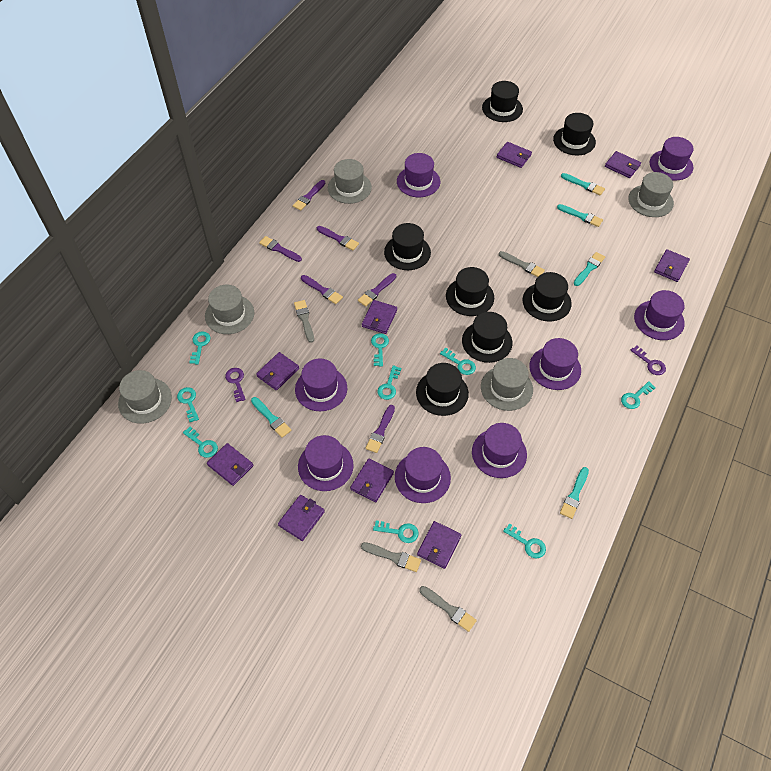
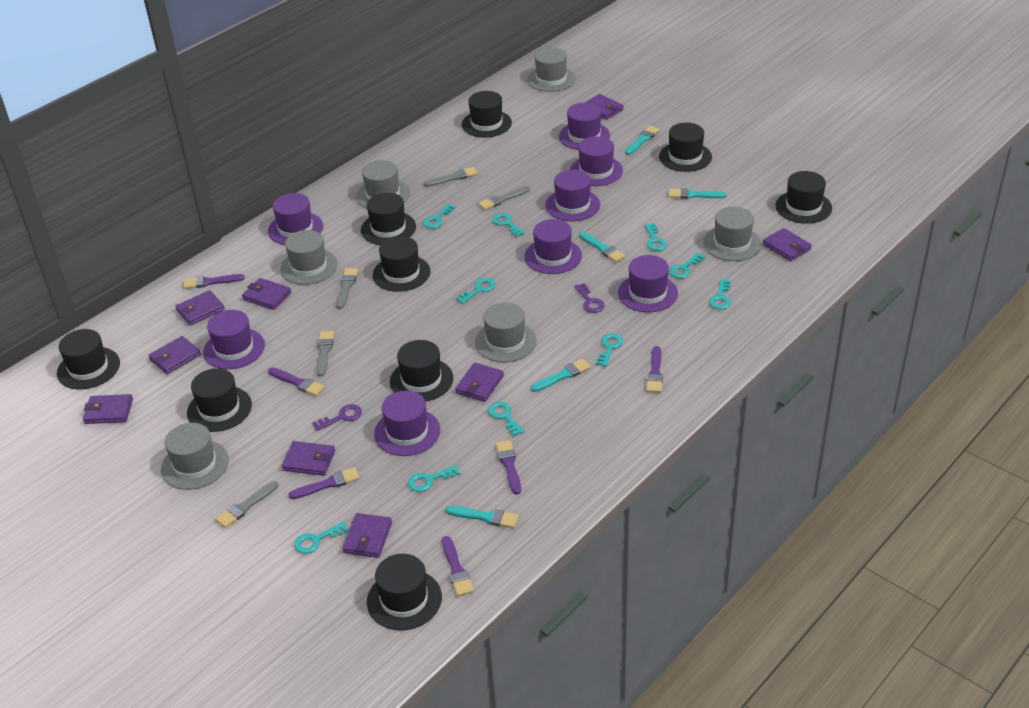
black hat: [384,223,431,270] [416,363,469,416] [446,267,494,316] [462,312,512,363] [482,81,523,122] [522,272,572,321] [553,113,596,155] = 7 -> [57,329,120,390] [187,368,252,432] [361,193,416,245] [367,554,442,630] [373,236,430,292] [390,340,453,402] [462,91,512,138] [659,123,712,172] [775,171,832,224] = 9
grey brush: [294,300,314,343] [361,542,421,572] [419,586,477,632] [499,251,545,277] = 4 -> [215,481,278,528] [316,331,334,377] [336,268,358,309] [424,167,478,187] [478,186,530,210] = 5
grey hat: [118,370,172,424] [205,285,254,334] [328,159,372,204] [481,358,533,411] [628,172,674,217] = 5 -> [161,423,229,490] [280,230,338,285] [356,160,410,209] [475,302,537,362] [527,48,575,92] [703,207,761,261] = 6
turquoise key: [177,387,199,422] [183,427,218,458] [189,331,210,364] [371,333,389,367] [373,521,419,543] [377,365,401,400] [440,348,476,375] [503,523,546,558] [621,381,656,409] = 9 -> [294,522,348,554] [408,465,460,492] [423,204,455,229] [456,278,496,304] [488,402,524,436] [492,213,525,237] [596,333,623,367] [645,223,667,251] [669,253,705,278] [709,279,731,310] = 10

